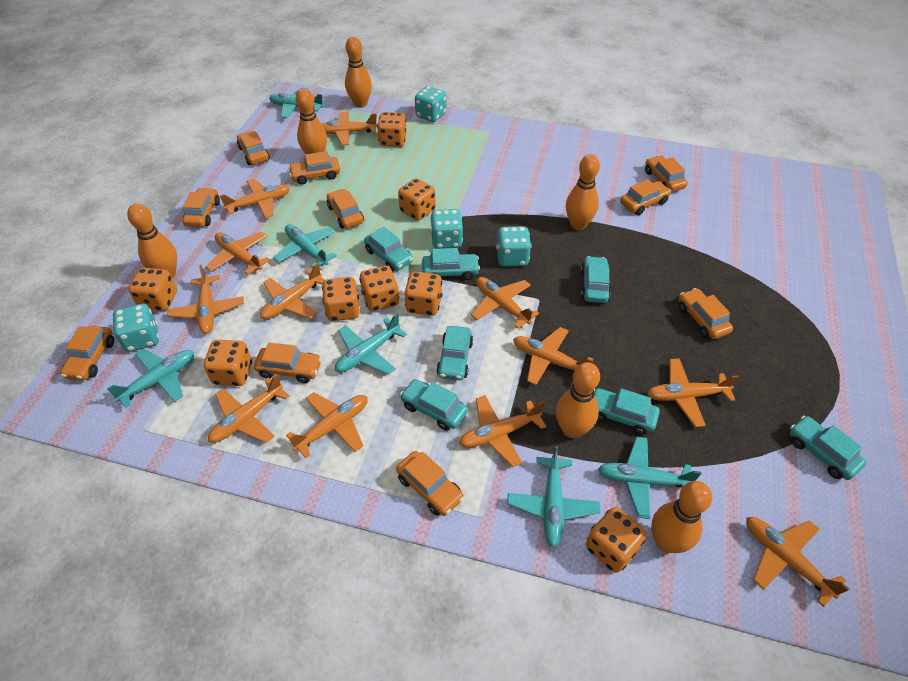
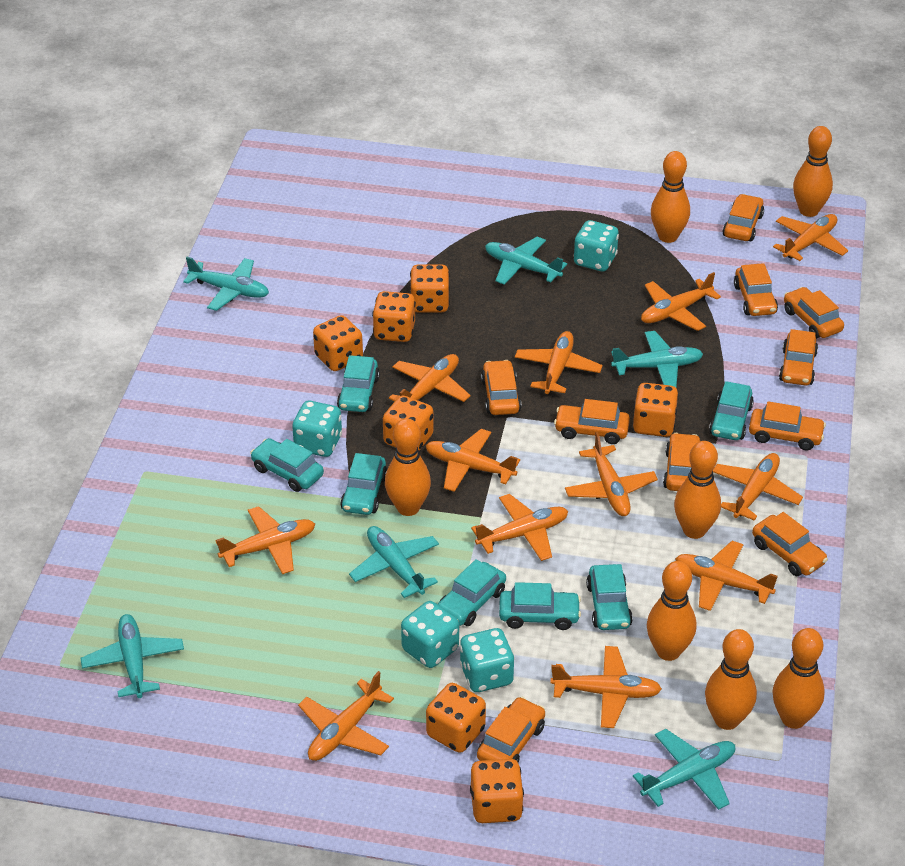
orange bowling pin: [127,203,177,278] [295,88,327,154] [345,37,372,108] [556,362,600,438] [566,154,600,230] [651,481,712,553] = 6 -> [385,418,431,516] [647,561,696,661] [651,151,690,243] [674,441,721,539] [705,629,757,730] [772,628,825,729] [793,126,833,217] = 7
orange dice: [128,268,177,311] [204,340,252,386] [322,277,360,321] [359,266,399,311] [377,112,407,147] [398,178,436,221] [405,271,442,316] [586,507,647,573] = 8 -> [313,315,363,371] [372,291,416,342] [383,396,434,451] [410,264,450,312] [426,683,486,753] [470,759,524,823] [633,383,679,437] = 7

